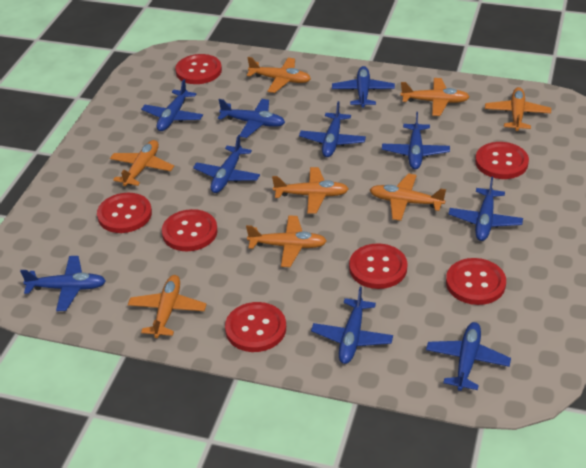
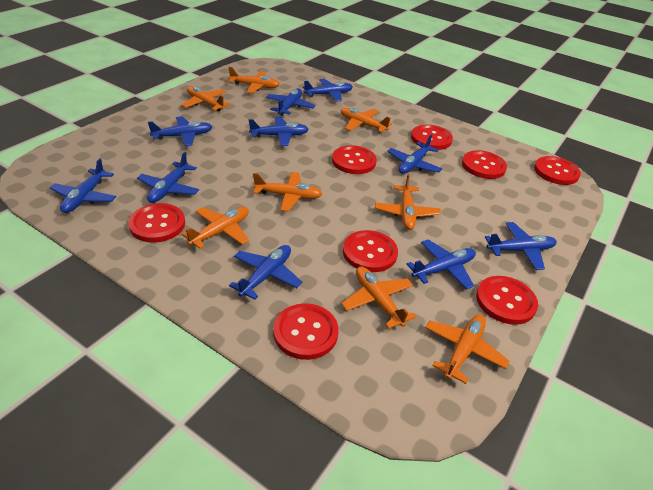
red button: [97,193,152,233] [162,209,218,251] [175,54,222,84] [225,302,286,352] [349,243,408,289] [446,258,506,305] [475,142,529,179] = 7 -> [128,203,185,243] [273,303,339,360] [332,145,377,174] [343,230,398,272] [411,125,453,150] [462,150,507,179] [476,276,538,325] [534,156,581,185] = 8

